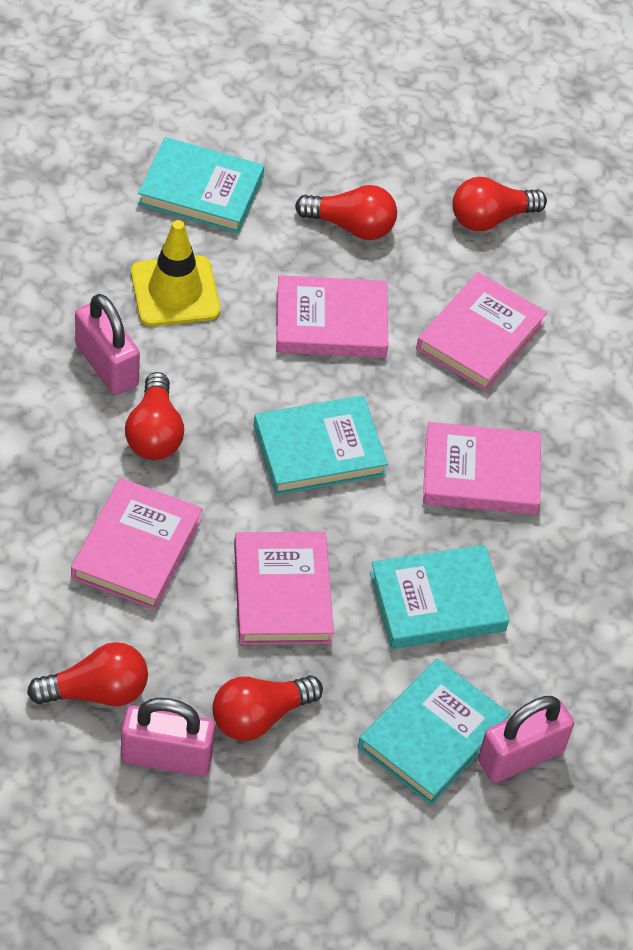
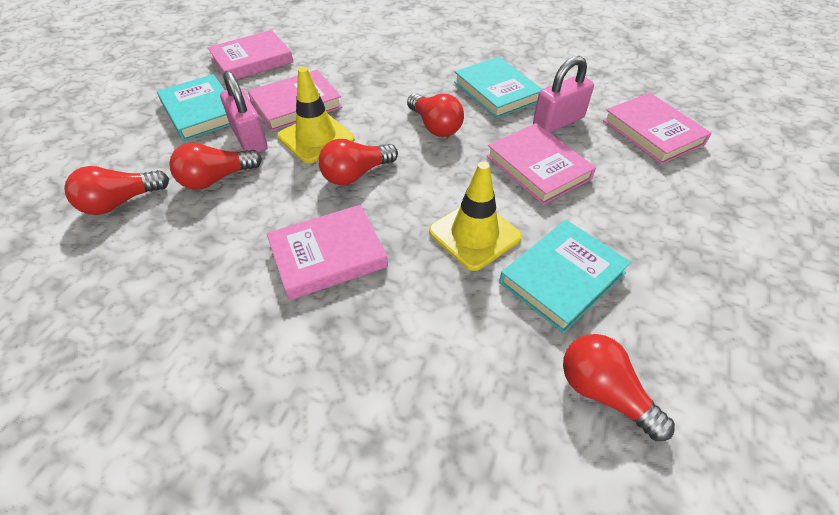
pink padlock: [75,294,140,395] [121,698,215,776] [478,696,574,783] = 3 -> [220,71,268,153] [533,56,594,133] = 2
turquoise book: [138,137,264,234] [254,396,388,495] [358,659,510,805] [370,545,509,649] = 4 -> [157,74,230,141] [454,57,542,119] [499,220,631,333] = 3
yellow traffic cone: [131,220,220,326] = 1 -> [278,67,354,164] [429,162,522,271] = 2

